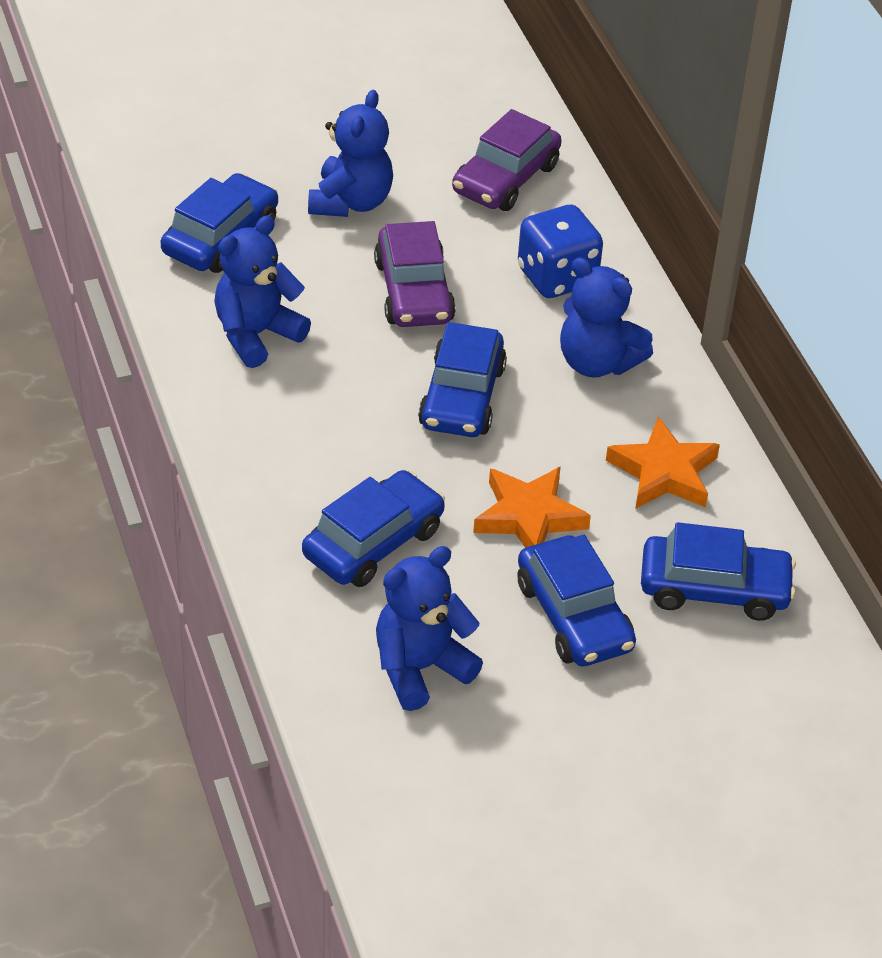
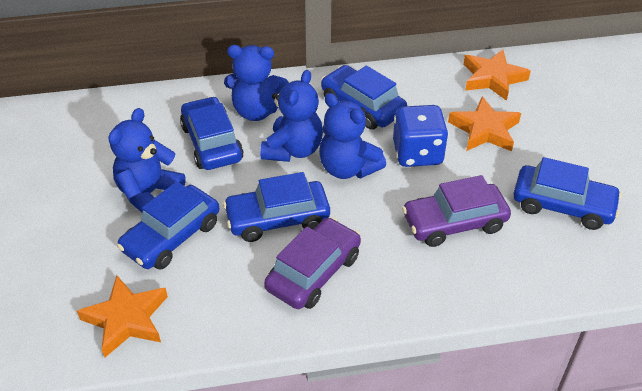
orange star: [473,466,591,548] [606,417,720,509] = 2 -> [77,275,168,357] [448,96,521,151] [463,49,531,101] = 3

